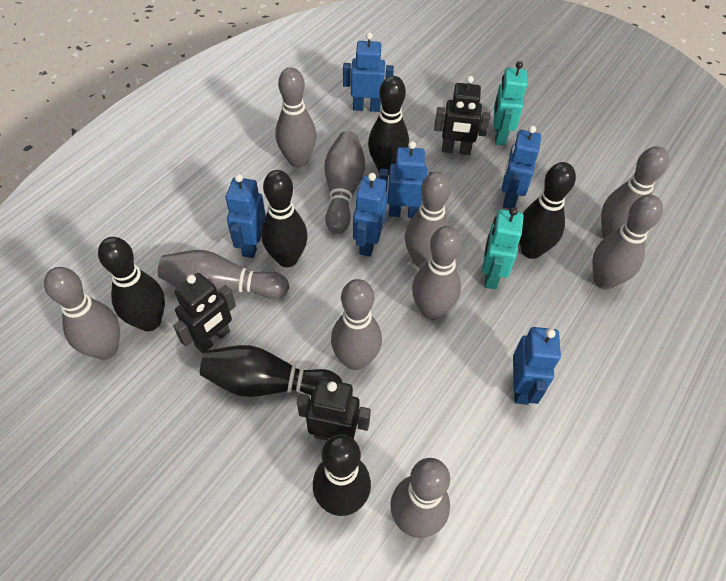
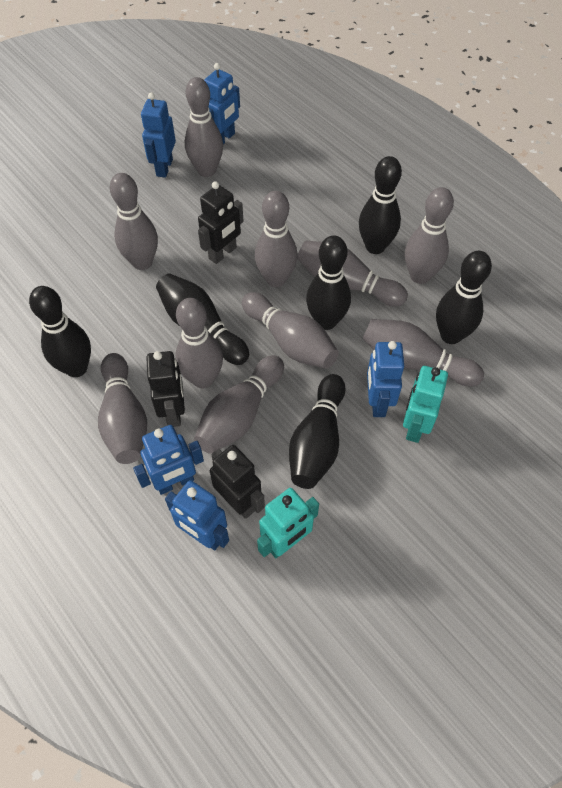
blue robot: [226,174,266,258] [343,32,394,112] [353,173,387,257] [379,141,432,218] [502,125,541,209] [513,327,561,405] = 6 -> [133,425,204,495] [141,92,176,178] [165,480,229,550] [204,63,240,144] [367,341,404,417] = 5

